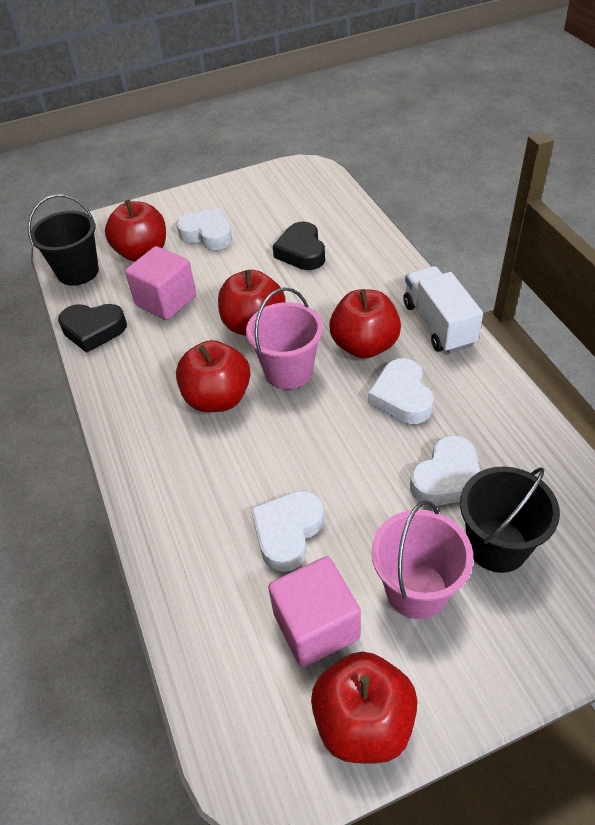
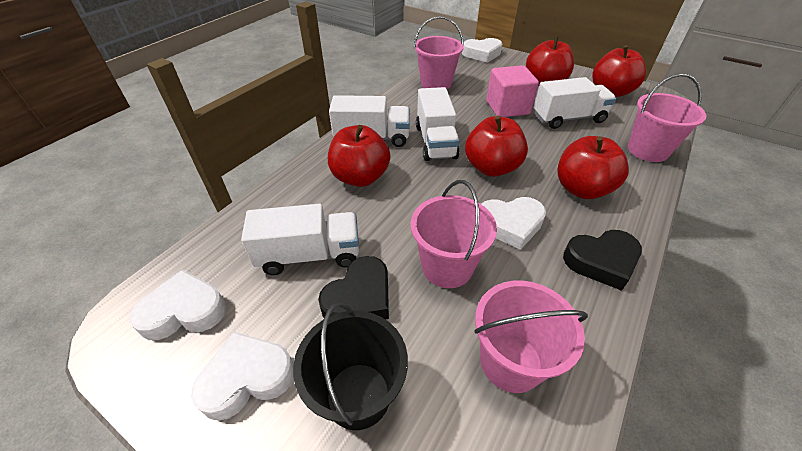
black bucket: [28,194,99,286] [460,466,560,573] = 2 -> [293,303,408,430] = 1
pink bucket: [246,287,323,389] [371,501,473,619] = 2 -> [410,180,497,288] [414,16,464,89] [474,281,588,393] [628,73,706,162] = 4
pink cube: [125,246,196,320] [268,556,361,667] = 2 -> [486,65,539,117] = 1
white truck: [403,266,483,353] = 1 -> [241,204,359,275] [329,95,410,147] [416,87,460,161] [534,77,616,129] = 4

